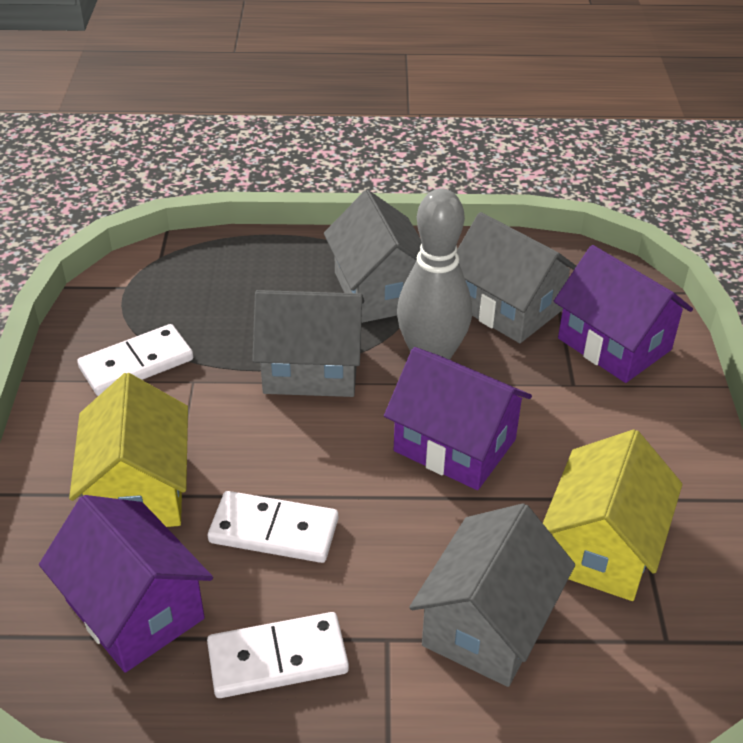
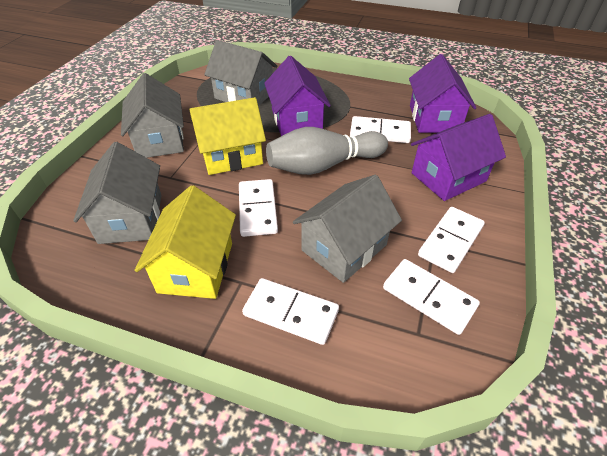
white domino: [77,324,193,396] [207,612,349,698] [208,491,338,563] = 3 -> [239,179,278,237] [242,278,339,345] [350,116,411,143] [383,259,480,335] [418,207,485,273] = 5

